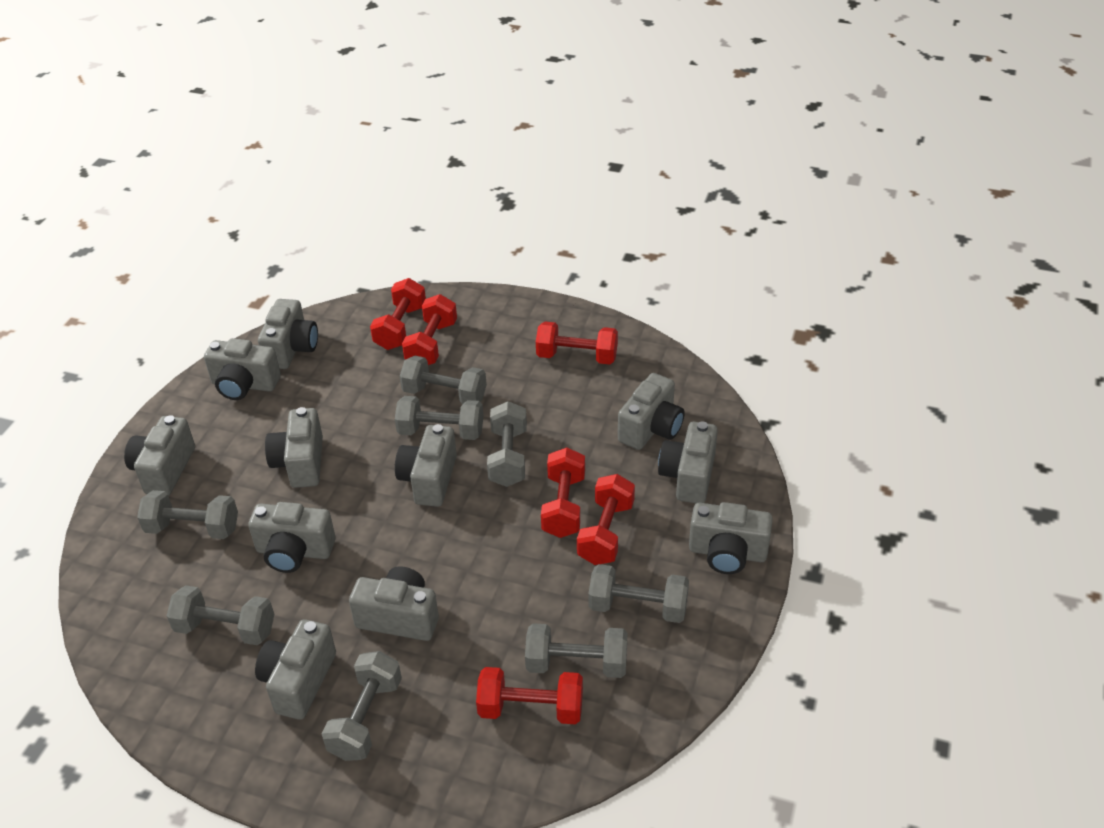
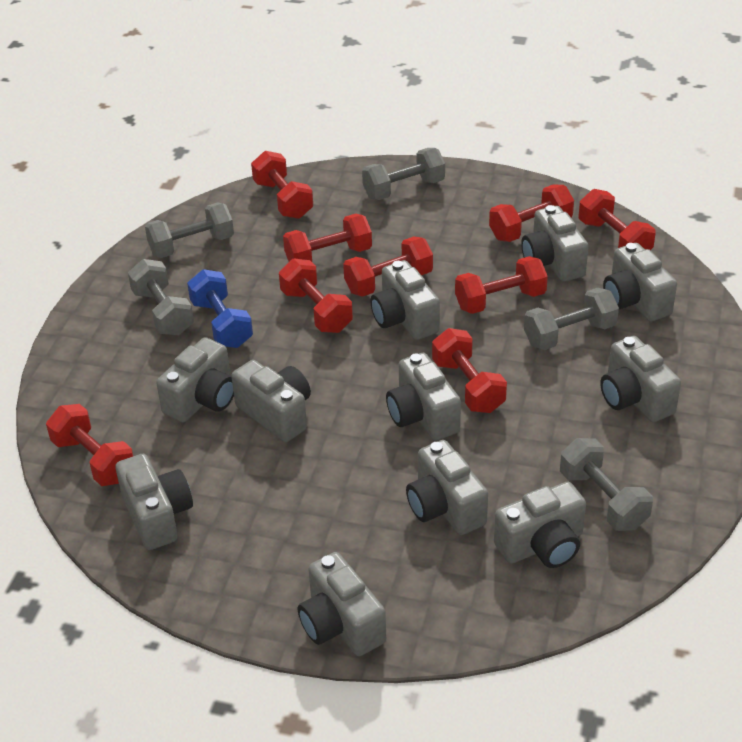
blue dumbbell: none = 0 -> [187,269,253,348] = 1
grey dumbbell: [137,490,238,539] [167,585,274,645] [322,651,402,761] [395,396,484,440] [400,356,487,404] [487,401,527,487] [525,623,628,678] [588,564,689,623] = 8 -> [128,259,194,336] [145,202,234,258] [362,148,445,200] [524,288,619,350] [560,438,653,531] = 5
red dumbbell: [370,278,426,350] [402,294,457,365] [476,667,583,724] [536,321,618,364] [541,447,585,538] [577,474,635,565] = 6 -> [46,404,133,486] [251,151,313,219] [279,259,353,333] [283,214,372,262] [343,236,433,297] [432,328,507,413] [455,256,548,314] [489,184,574,242] [578,189,656,250] = 9

